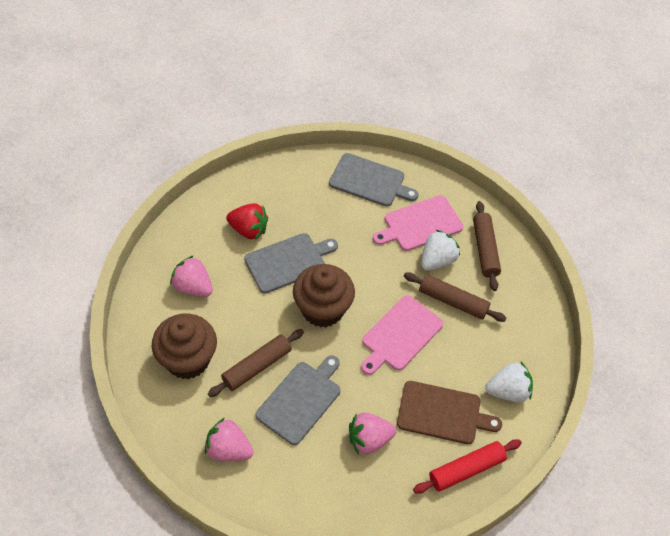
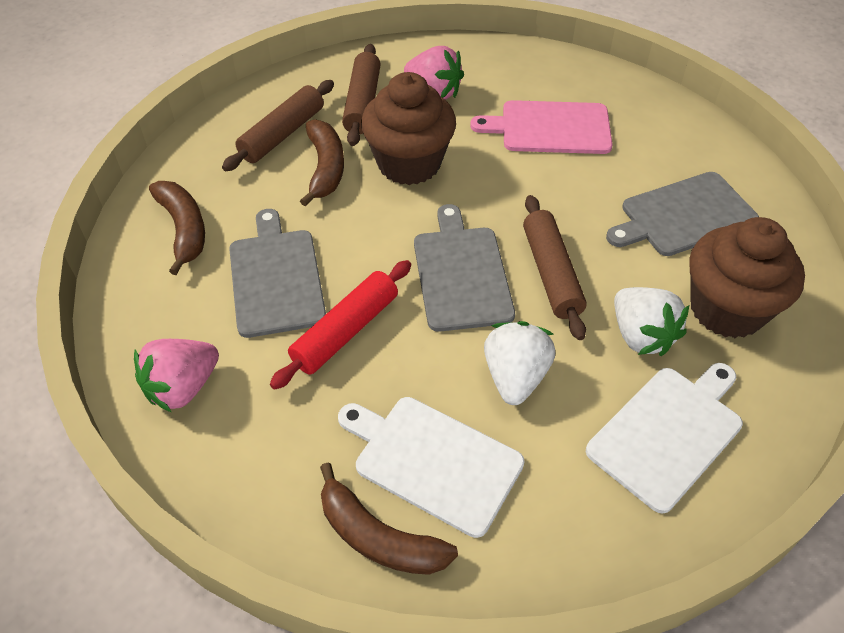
brown banana: none = 0 -> [149,181,205,275] [300,119,344,206] [320,463,458,575] = 3
brown cutting board: [397,381,502,444] = 1 -> none = 0
pink cutting board: [361,295,444,375] [373,195,463,251] = 2 -> [470,100,613,154] = 1
pink strawberry: [170,255,213,297] [205,418,254,461] [349,413,396,455] = 3 -> [134,339,219,413] [404,46,464,100] = 2
red strawberry: [226,203,268,240] = 1 -> none = 0
white cutting board: none = 0 -> [338,397,524,538] [586,363,743,514] = 2

